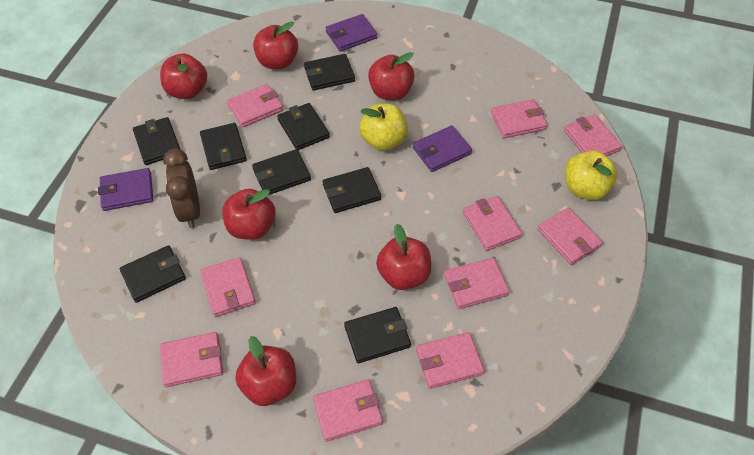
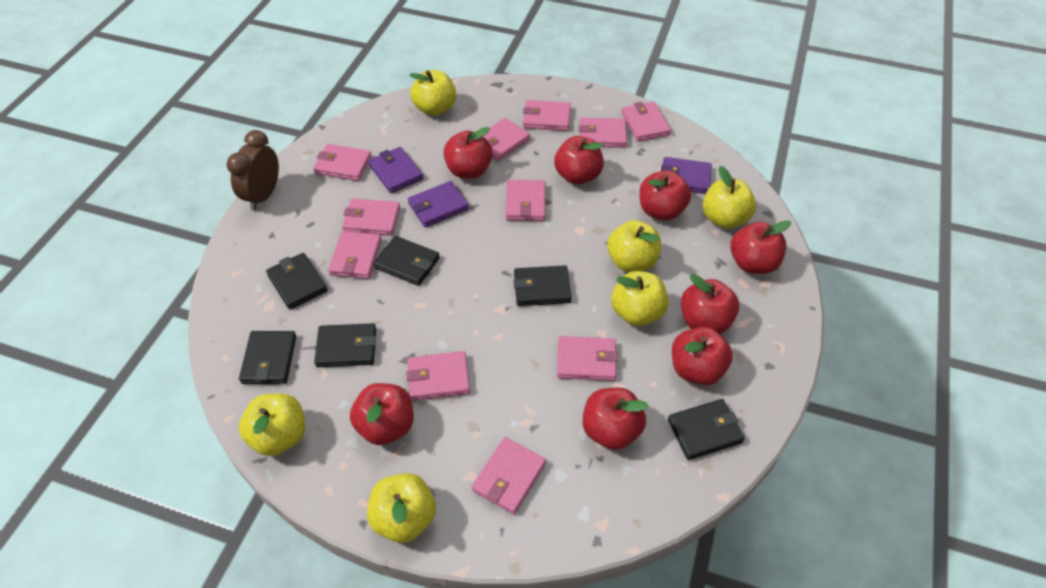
black wallet: [120,245,186,303] [133,117,180,165] [200,123,247,170] [252,149,311,195] [277,103,330,150] [304,54,355,91] [323,167,381,213] [344,307,411,363] = 8 -> [239,331,296,384] [266,253,328,309] [314,323,376,367] [374,236,440,286] [514,266,572,306] [668,399,745,460] = 6
pink wallet: [160,332,223,387] [200,257,256,317] [227,84,283,127] [313,379,383,442] [416,332,484,389] [444,258,509,309] [463,196,522,251] [491,99,547,138] [538,208,603,265] [564,114,622,156] = 10 -> [313,144,372,181] [328,231,382,279] [342,199,400,236] [406,351,470,401] [472,437,546,514] [482,118,530,161] [505,180,545,221] [523,100,571,131] [557,336,618,381] [579,118,627,148] [622,102,671,142] = 11
red apple: [160,53,207,99] [222,189,276,240] [235,336,296,406] [253,21,298,69] [368,52,415,100] [376,224,431,290] = 6 -> [350,383,414,445] [443,127,493,179] [554,136,604,185] [582,388,648,450] [639,170,691,221] [672,327,733,385] [681,274,739,334] [730,220,791,274] = 8
yellow apple: [359,103,408,151] [565,151,617,200] = 2 -> [239,394,305,456] [367,473,436,543] [409,70,457,116] [607,220,661,272] [611,271,669,326] [703,166,756,229] = 6

